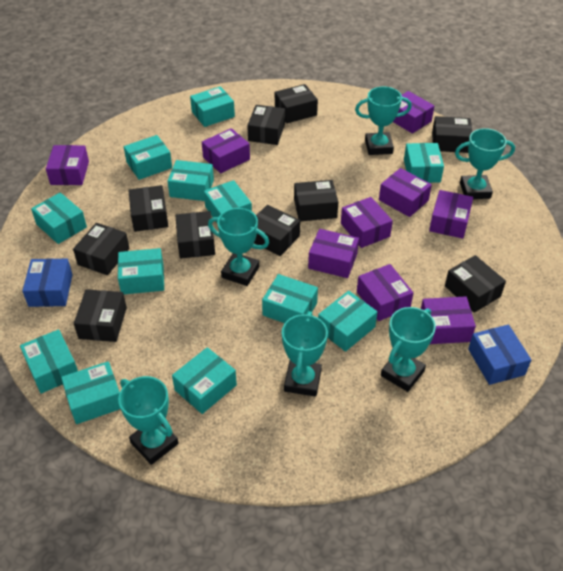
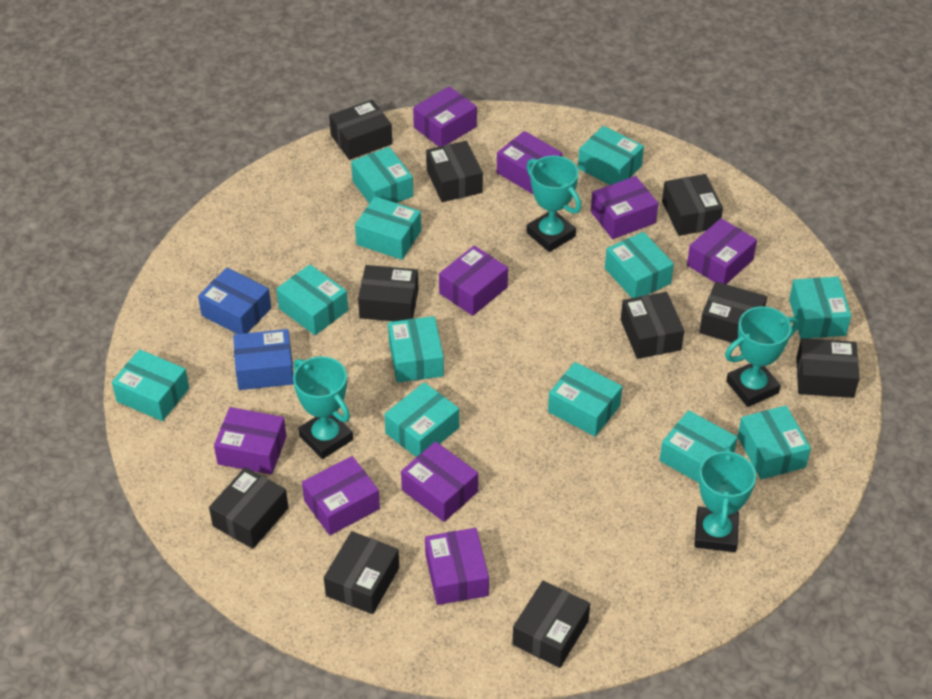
turquoise trophy: [118,376,179,465] [208,208,269,286] [282,311,328,397] [355,87,412,155] [381,307,436,392] [455,128,515,199] = 6 -> [293,356,353,459] [527,156,582,252] [694,447,756,552] [725,306,799,407] = 4

